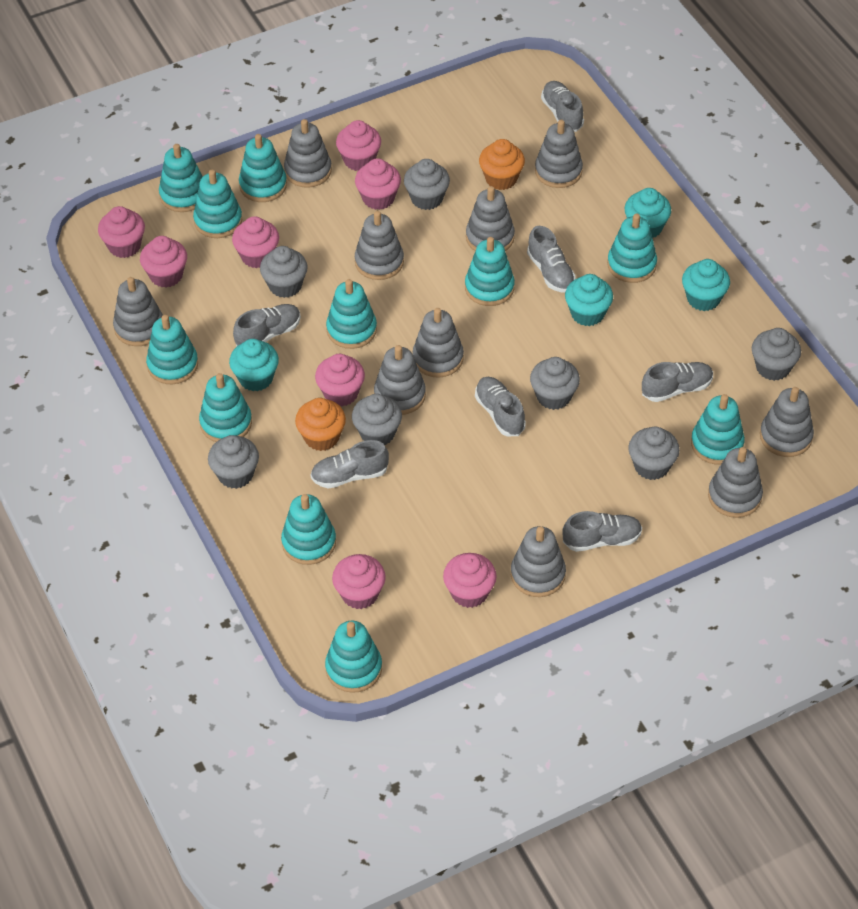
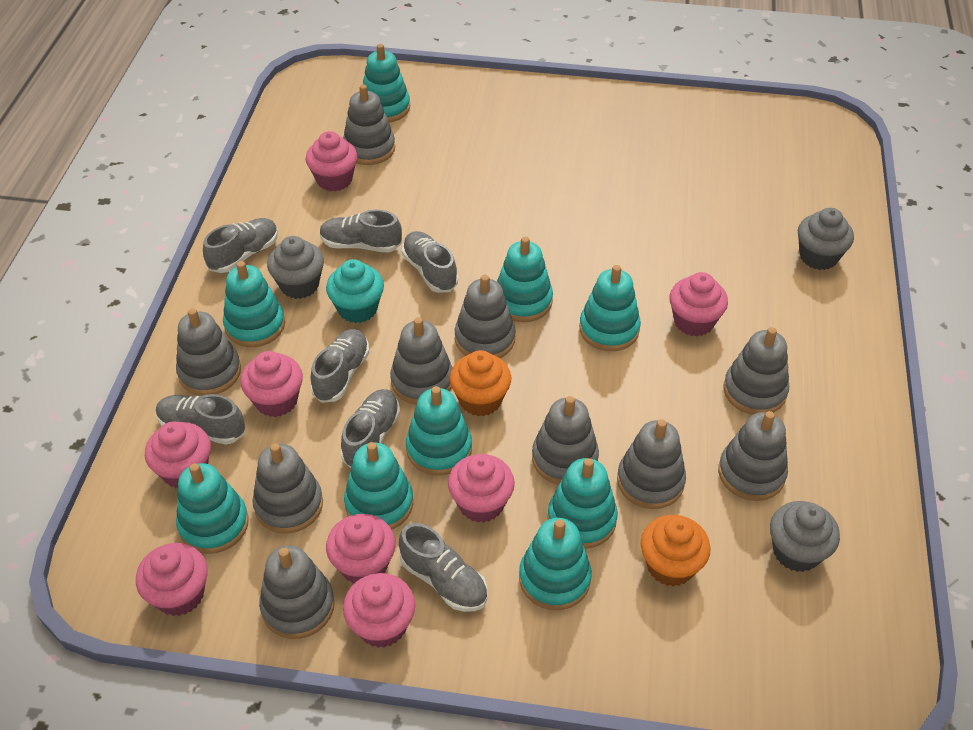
grey cupcake: [208,435,259,489] [260,246,308,298] [352,394,402,445] [404,159,450,210] [530,357,580,410] [628,427,680,480] [752,328,801,381] = 7 -> [267,236,324,299] [770,501,840,572] [798,208,854,270] = 3
turquoise cupcake: [229,339,279,391] [565,274,613,326] [625,188,671,239] [682,259,730,311] = 4 -> [326,259,384,323] = 1
turquoise stacking toy: [146,315,198,384] [159,144,203,212] [193,170,242,238] [199,373,252,442] [239,134,287,202] [281,494,336,565] [325,621,382,693] [326,279,377,349] [465,237,515,306] [607,214,657,283] [691,394,745,465] = 11 -> [176,463,249,554] [223,261,285,347] [344,442,413,529] [363,44,410,123] [406,386,472,476] [497,237,553,322] [519,518,592,610] [547,458,618,549] [579,265,641,351] = 9

